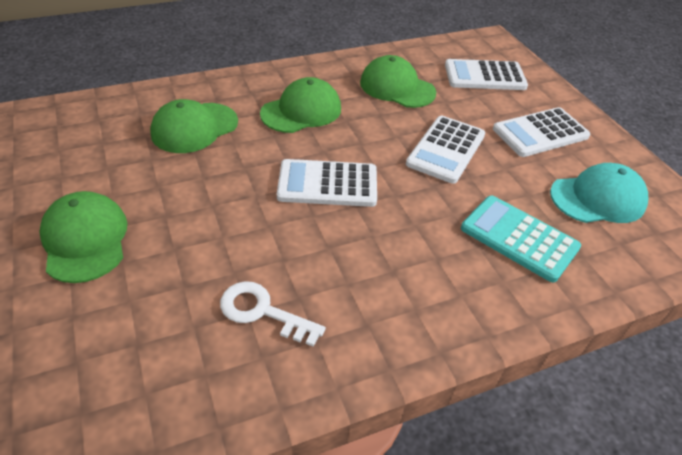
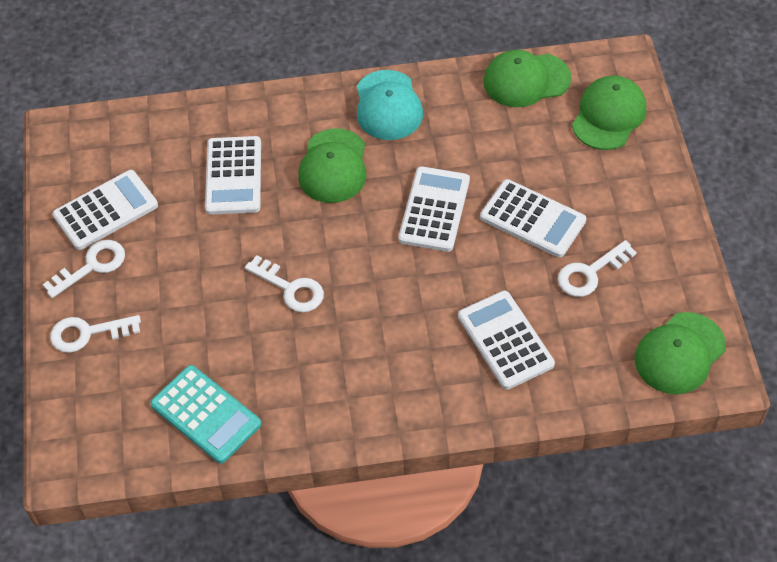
white calculator: [277,159,377,207] [406,116,485,184] [445,59,528,90] [493,107,590,157] = 4 -> [53,170,158,250] [205,136,261,215] [398,166,470,252] [458,291,555,390] [480,179,586,258] = 5
white key: [220,281,326,347] = 1 -> [43,240,125,298] [50,315,141,353] [245,255,324,312] [558,240,637,297] = 4

